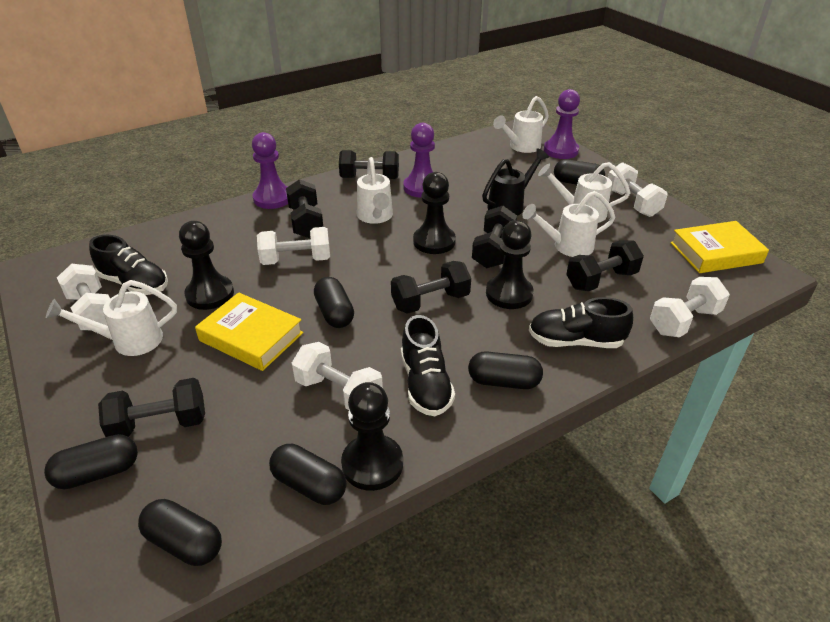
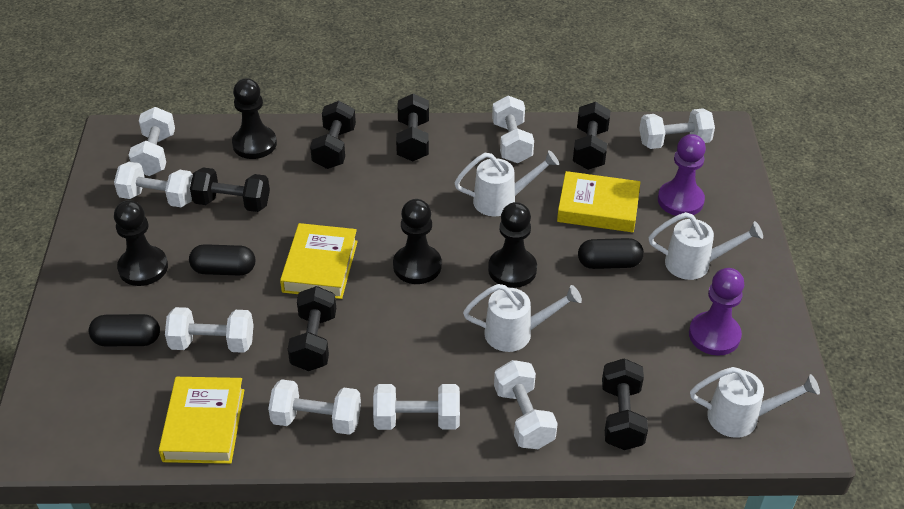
black capsule: [44,434,138,489] [138,499,222,566] [269,444,346,505] [314,277,354,328] [468,351,543,389] [554,159,605,185] = 6 -> [89,314,160,346] [189,244,255,276] [578,238,644,269] = 3
black shoe: [89,235,168,295] [401,315,455,416] [529,297,633,348] = 3 -> none = 0
black watering can: [482,148,549,216] = 1 -> none = 0
purple pawn: [252,132,288,209] [403,123,435,198] [544,89,580,159] = 3 -> [658,134,706,216] [689,268,744,356] = 2
white dumbbell: [57,264,110,330] [257,227,330,265] [292,342,383,410] [608,162,668,217] [650,277,730,338] = 5 -> [114,162,193,207] [129,107,175,176] [165,307,254,353] [268,379,361,435] [373,384,460,430] [492,95,534,163] [494,360,558,449] [639,108,715,149] = 8
white watering can: [46,280,177,356] [357,157,393,224] [493,96,549,153] [522,191,615,257] [538,162,631,223] = 5 -> [454,150,559,216] [463,284,582,352] [648,212,763,280] [690,367,820,438] = 4
yellow book: [195,292,303,371] [670,221,769,273] = 2 -> [159,377,244,464] [280,223,358,299] [557,171,640,232] = 3

